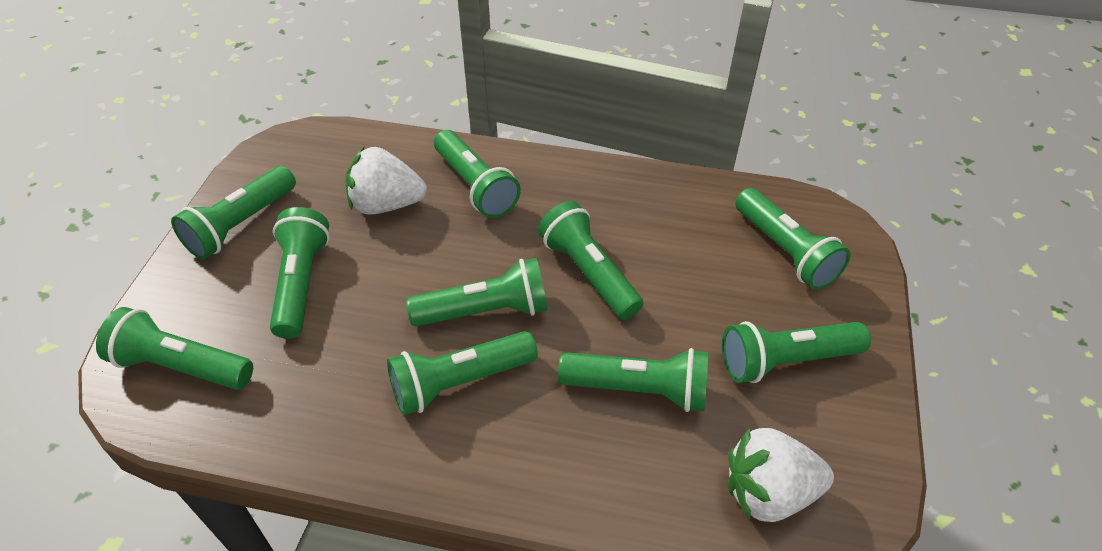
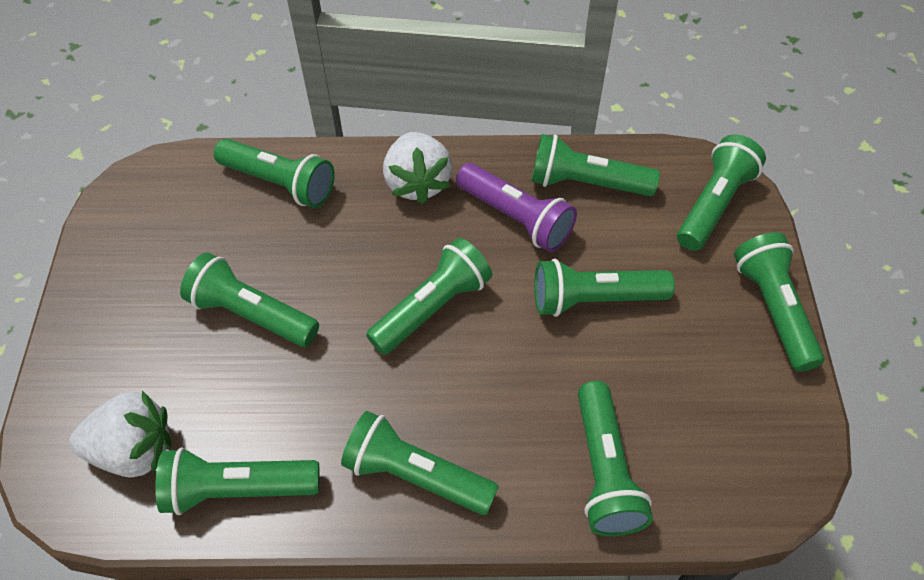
purple flashlight: none = 0 -> [456,163,577,252] = 1

